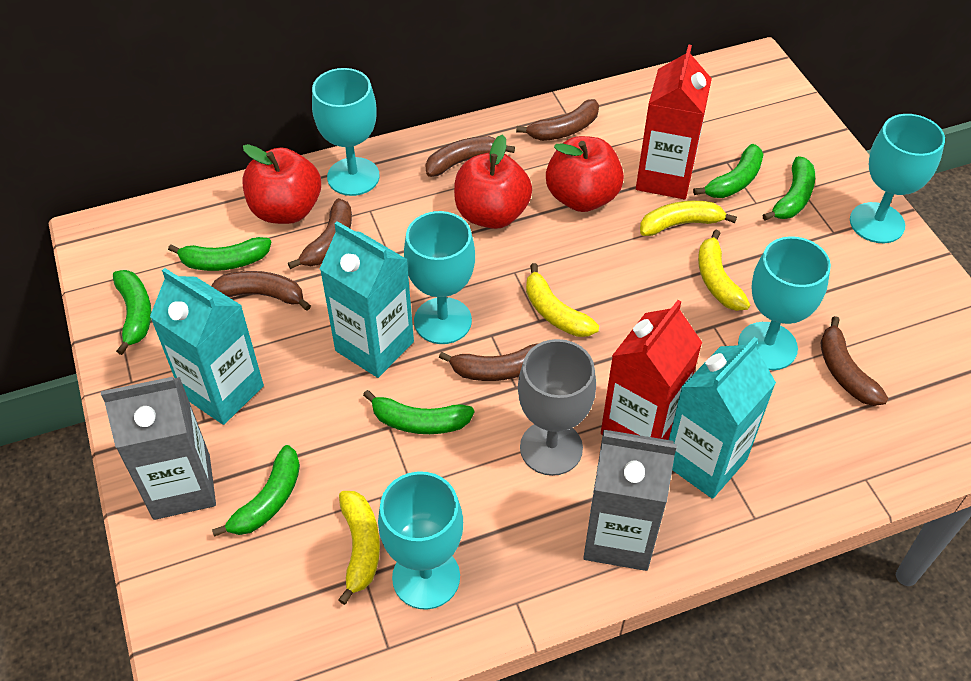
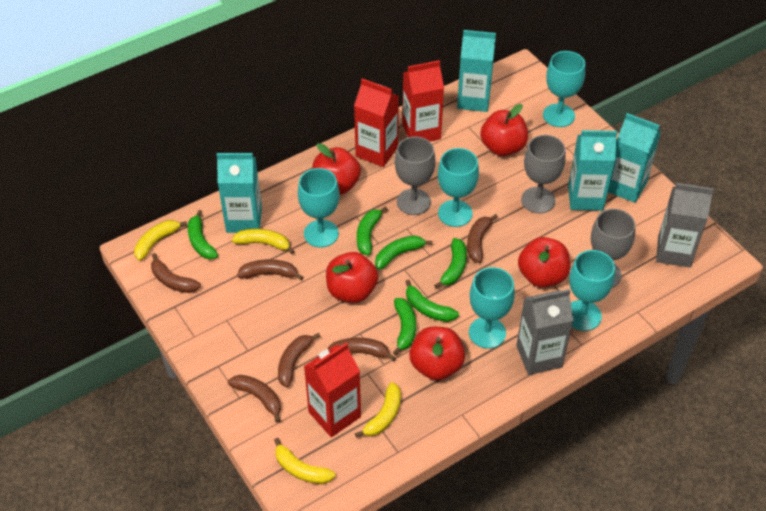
grey goblet: [518,339,596,476] = 1 -> [395,136,436,215] [521,135,566,213] [591,209,636,288] = 3
red apple: [243,144,321,224] [454,134,532,229] [546,136,624,212] = 3 -> [312,143,361,195] [326,252,378,303] [409,327,465,380] [480,104,528,156] [518,237,570,288] = 5
red carton: [601,300,702,440] [636,44,712,199] = 2 -> [304,343,361,437] [354,79,399,167] [402,60,444,141] = 3
turquoise carton: [150,268,264,425] [320,221,414,378] [669,337,776,499] = 3 -> [216,153,262,233] [457,30,496,112] [568,130,617,211] [608,113,661,203] = 4

